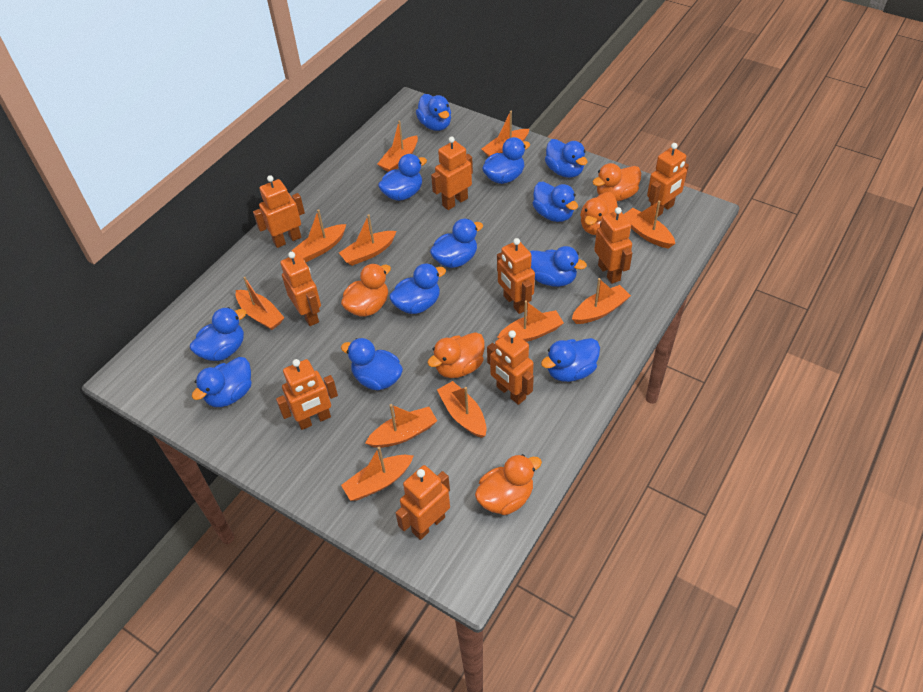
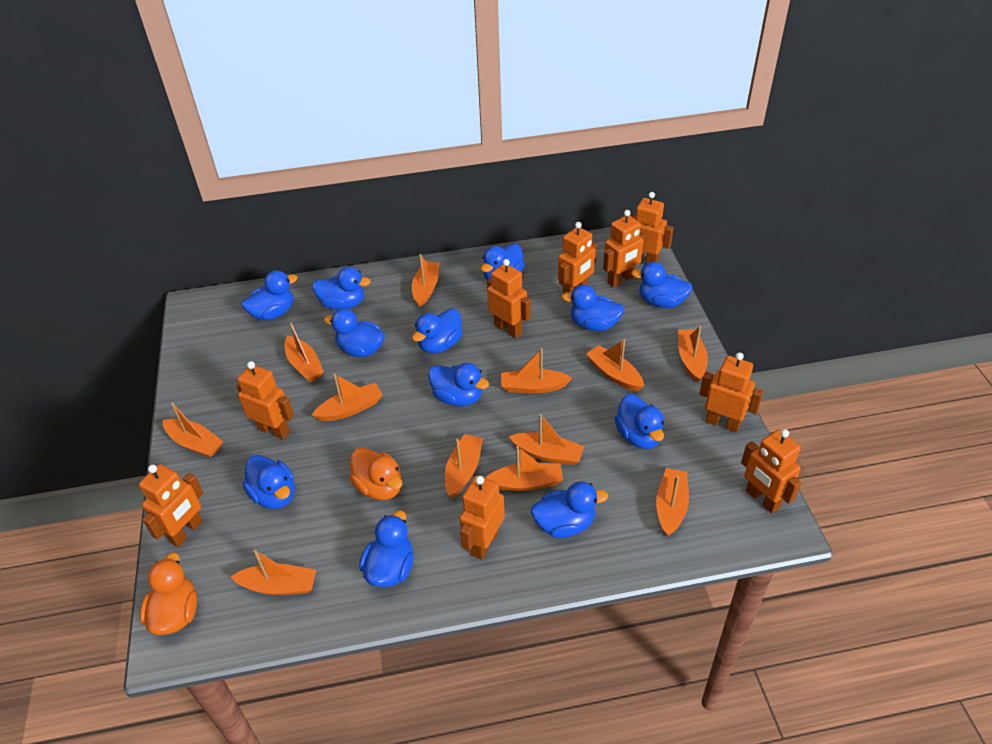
orange boat: [236,277,285,330] [291,209,346,262] [339,214,397,266] [341,447,413,501] [366,404,437,448] [378,120,418,172] [437,381,486,438] [482,111,529,157] [497,300,564,342] [572,278,631,324] [624,201,675,249] = 11 -> [163,402,223,458] [231,550,316,595] [285,323,324,382] [312,373,382,421] [412,254,440,307] [445,434,483,498] [486,446,563,491] [501,348,572,394] [509,414,584,465] [586,339,644,391] [656,468,689,537] [678,326,708,382] = 12
orange duck: [341,263,391,316] [427,332,485,378] [475,454,542,515] [580,192,618,235] [593,163,641,201] = 5 -> [140,552,197,635] [349,447,402,500] = 2

